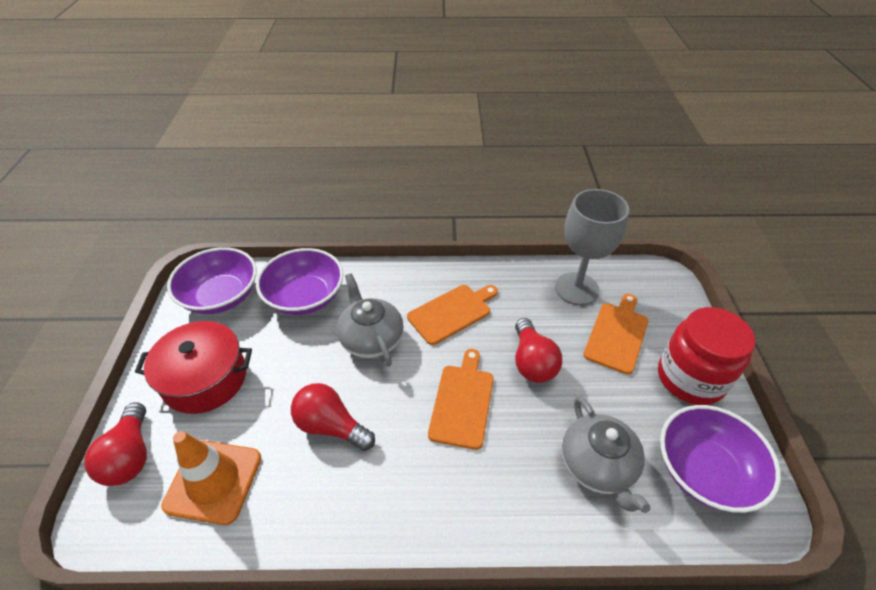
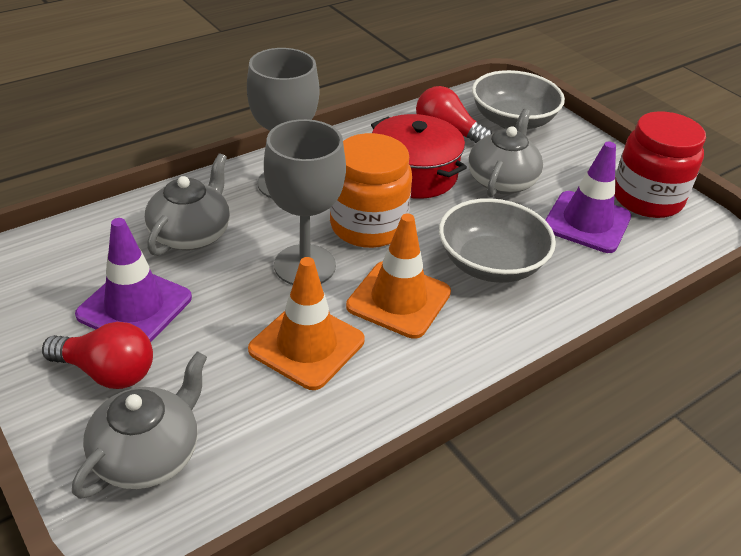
grey bowl: none = 0 -> [439,198,556,283] [472,70,565,129] = 2
grey goblet: [555,189,629,305] = 1 -> [247,48,319,199] [264,119,346,285] = 2
grey teapot: [337,274,404,367] [562,396,651,513] = 2 -> [72,351,207,499] [145,153,230,256] [468,109,543,197] = 3
orange cutting board: [407,285,498,345] [428,349,494,450] [583,294,648,375] = 3 -> none = 0
orange jar: none = 0 -> [330,133,412,248] = 1
orange traffic cone: [161,431,261,525] = 1 -> [248,257,365,390] [346,214,451,339] = 2
purple bowl: [167,247,257,314] [256,248,343,315] [660,405,781,513] = 3 -> none = 0
purple traffic cone: none = 0 -> [75,218,192,342] [545,142,631,253] = 2
red light bulb: [84,402,147,486] [291,383,375,451] [515,318,562,383] = 3 -> [42,322,153,389] [416,86,492,143] = 2

